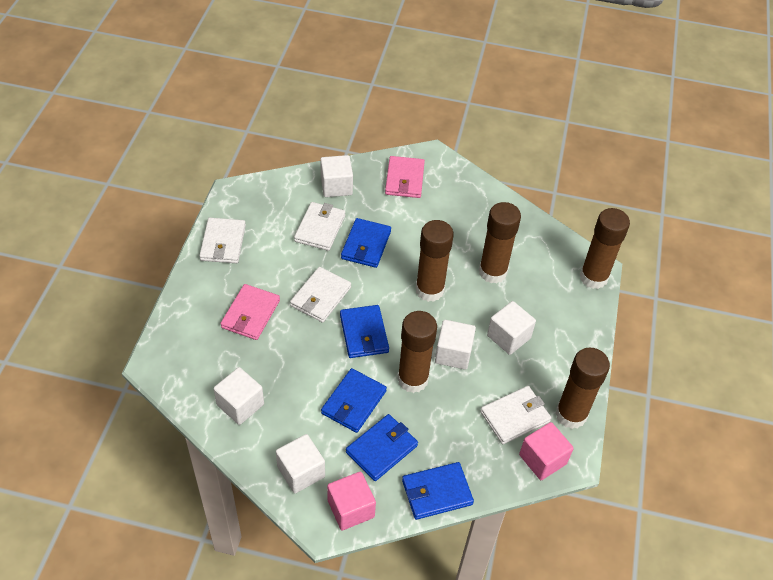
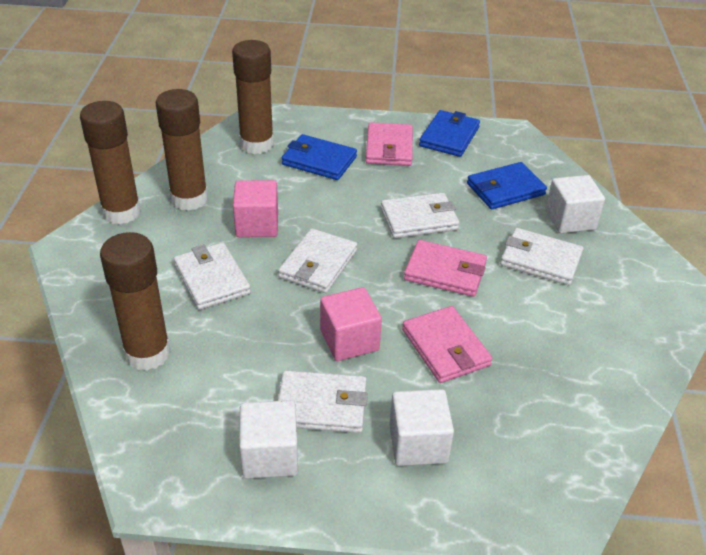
blue wallet: [321,368,387,433] [340,305,389,358] [341,218,391,268] [346,414,418,481] [402,462,474,520] = 5 -> [282,134,357,180] [419,110,480,157] [467,162,547,209] = 3
brown glue stick: [398,311,437,393] [416,220,454,302] [479,202,521,283] [555,347,610,429] [580,208,630,289] = 5 -> [80,101,141,224] [100,232,171,371] [156,89,208,211] [232,40,274,154] = 4
pink wallet: [220,284,280,340] [385,156,425,198] = 2 -> [366,122,413,166] [402,306,492,383] [404,240,487,297] = 3
white cube: [214,367,264,425] [276,434,325,493] [320,155,353,197] [435,320,476,369] [487,301,536,355] = 5 -> [239,400,298,479] [389,389,454,466] [546,175,605,233] = 3
white wallet: [199,218,246,263] [290,267,351,323] [294,202,345,251] [480,386,551,444] = 4 -> [173,242,251,310] [278,228,357,293] [278,370,368,433] [381,193,460,238] [500,228,583,285] = 5

